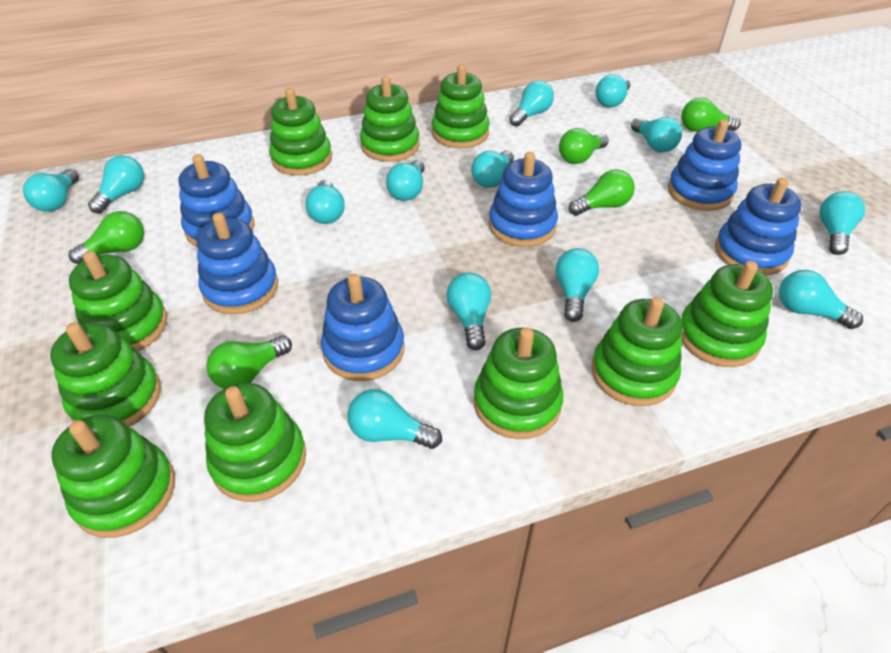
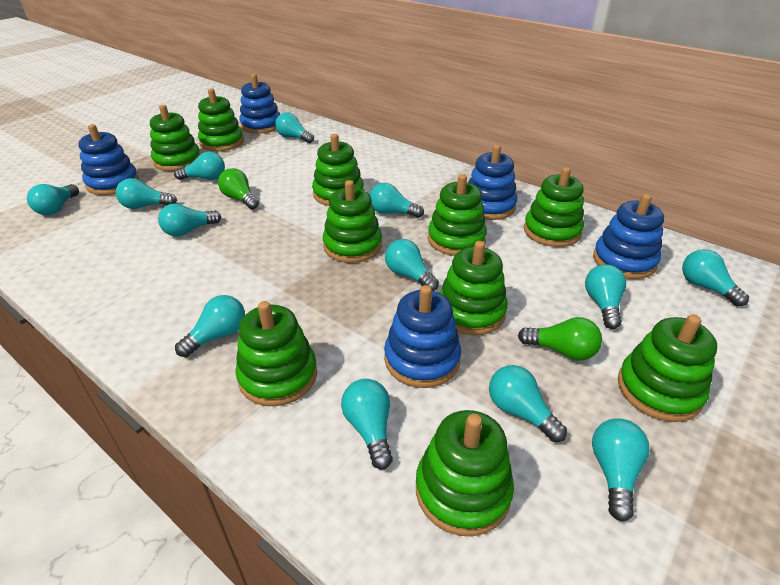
blue stacking toy: [179,154,255,247] [197,213,278,315] [321,274,405,381] [489,152,558,247] [668,119,741,211] [715,178,802,276] = 6 -> [78,124,139,195] [239,74,280,134] [384,285,461,388] [468,145,517,220] [593,194,664,279] = 5
green light bulb: [69,211,144,264] [207,336,292,389] [559,128,609,164] [569,169,635,216] [681,98,741,132] = 5 -> [218,168,259,210] [518,317,602,361] = 2

